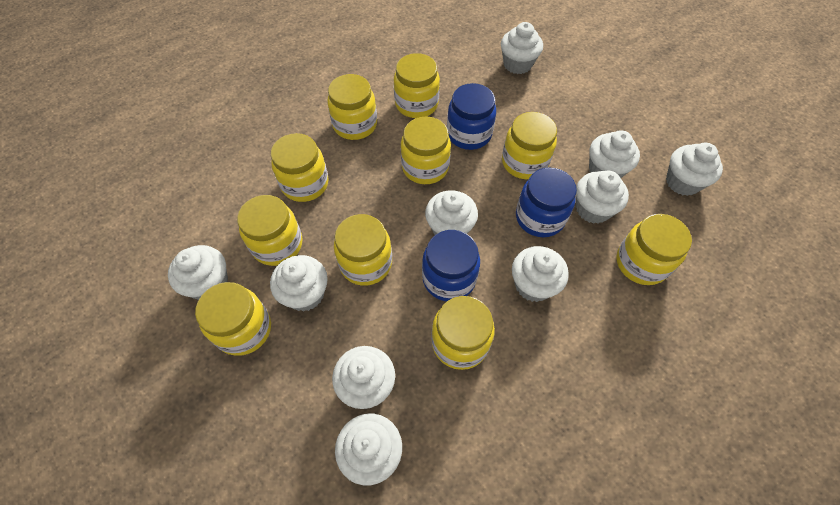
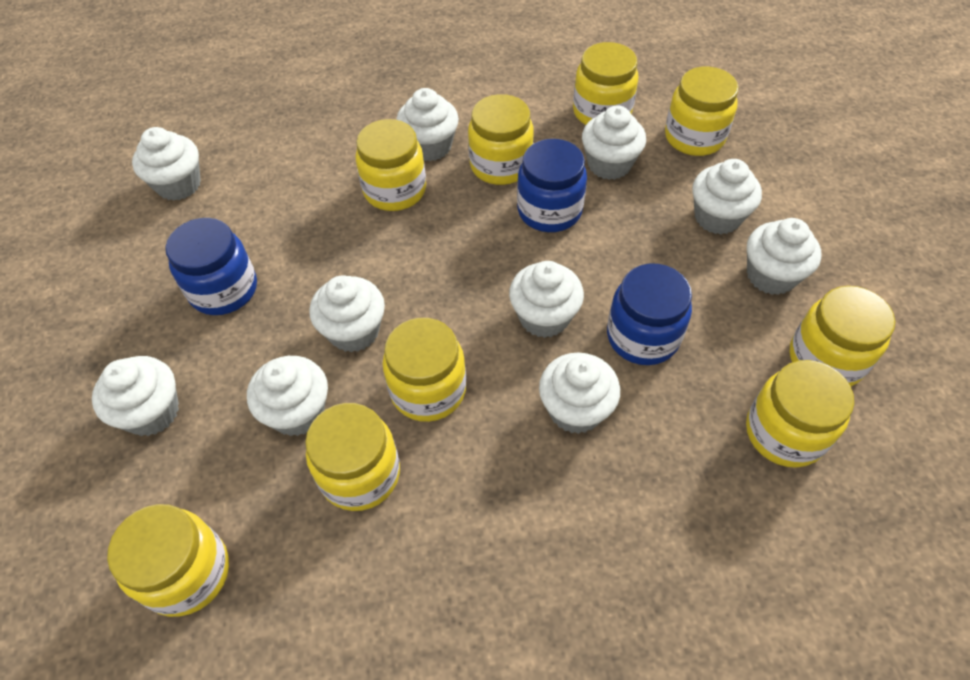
yellow jar: [195,282,271,356] [237,195,303,266] [271,133,329,202] [327,74,377,140] [334,214,392,286] [394,53,440,118] [401,117,451,184] [431,296,495,370] [502,112,557,179] [616,214,692,285] = 10 -> [107,504,229,617] [305,403,400,511] [356,119,426,211] [383,318,466,422] [468,94,534,185] [573,42,638,125] [665,67,739,156] [746,360,854,468] [790,286,895,386] = 9

